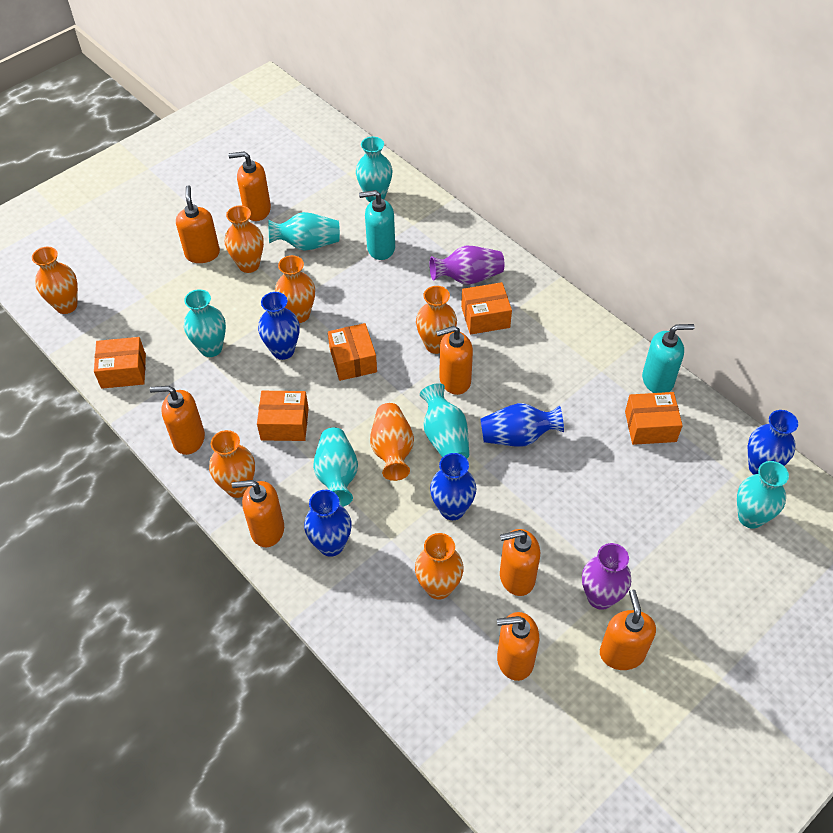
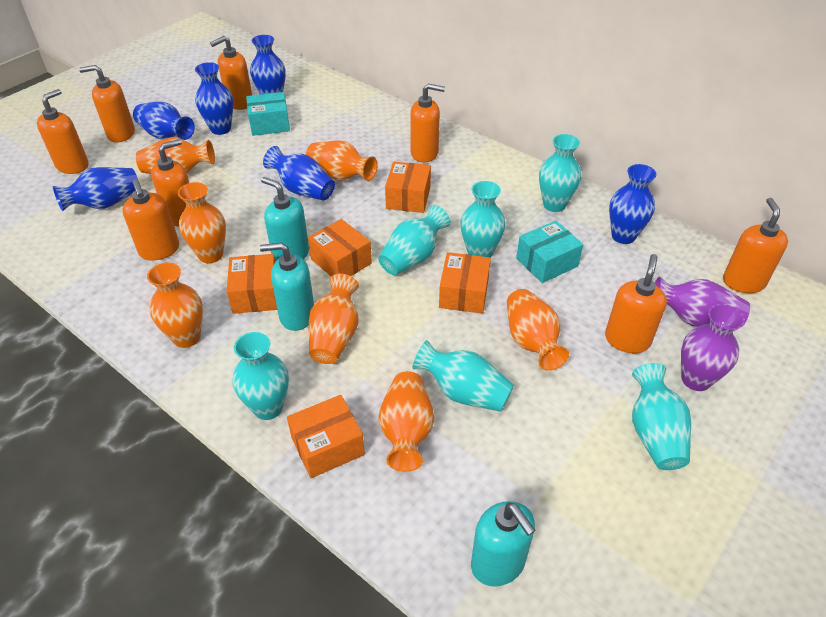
blue vase: [258,292,300,360] [304,490,352,557] [430,453,476,520] [480,403,564,447] [748,410,798,475] = 5 -> [53,167,138,211] [133,102,195,140] [195,62,233,135] [250,35,286,94] [263,146,335,200] [609,164,657,244] = 6
turquoise box: none = 0 -> [246,92,290,136] [516,221,583,283] = 2
turquoise soap dispenser: [359,190,395,260] [642,324,695,393] = 2 -> [260,242,314,331] [261,177,309,262] [471,501,535,587] = 3

